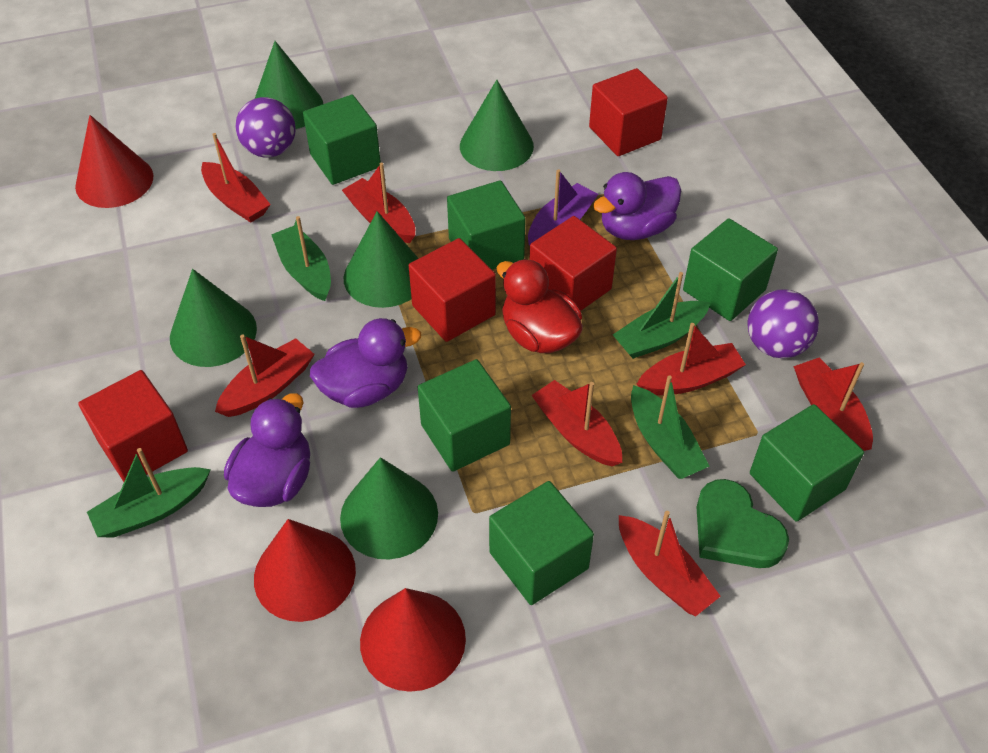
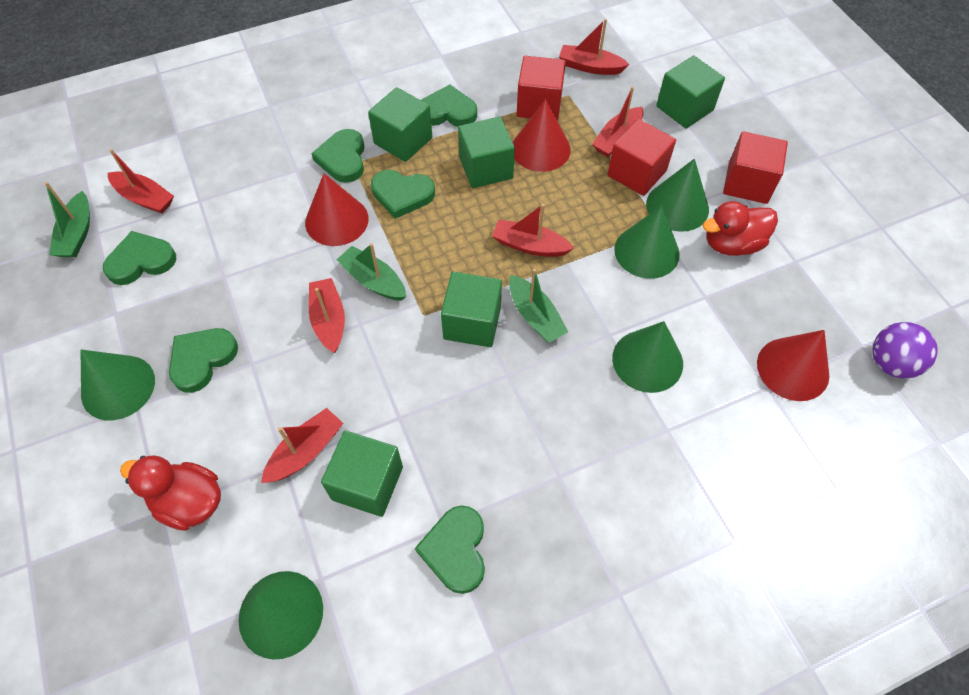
green boat: [87,448,211,538] [271,216,331,301] [613,272,710,359] [631,375,710,479] = 4 -> [45,182,90,257] [337,243,406,301] [509,269,568,343] = 3
green cube: [303,95,381,185] [418,359,511,472] [447,180,526,270] [489,481,594,605] [683,218,778,321] [750,404,864,522] = 6 -> [321,430,403,517] [368,87,432,162] [441,272,502,347] [458,117,515,188] [656,55,725,129] = 5
green heart: [697,479,789,568] = 1 -> [103,231,176,285] [169,328,238,393] [311,129,365,183] [371,170,435,219] [415,505,485,594] [421,84,477,126] = 6
purple ball: [235,97,296,158] [748,289,819,358] = 2 -> [872,322,938,379] = 1
purple boat: [528,169,598,246] = 1 -> none = 0
purple duck: [224,393,310,507] [310,318,421,408] [593,172,681,240] = 3 -> none = 0
red boat: [201,133,271,223] [215,334,315,417] [342,163,415,243] [532,380,622,466] [619,511,721,616] [637,323,746,395] [793,358,873,451] = 7 -> [107,149,174,214] [261,408,343,483] [309,278,345,353] [492,204,574,257] [559,19,630,75] [592,86,644,157] = 6
red cube: [78,370,188,482] [409,238,496,342] [529,216,617,310] [589,68,668,156] = 4 -> [517,56,566,121] [607,119,676,196] [723,131,788,204] = 3
red duck: [497,259,583,353] = 1 -> [120,455,221,531] [702,201,778,256] = 2

